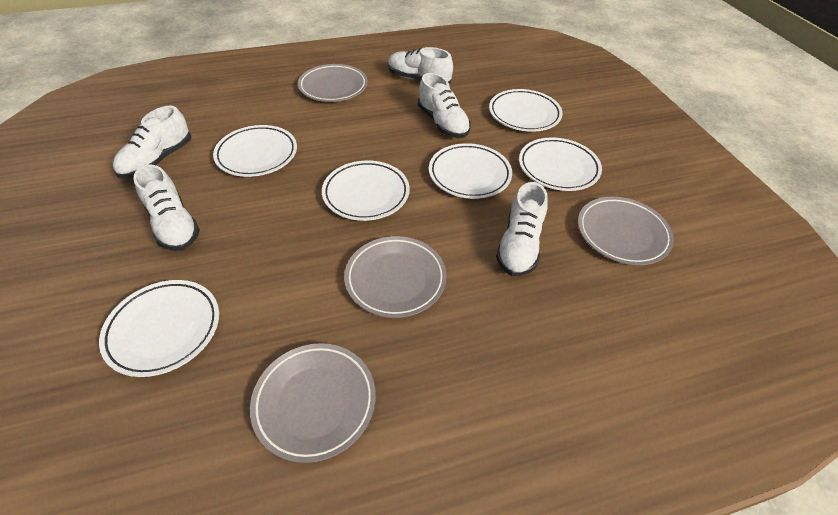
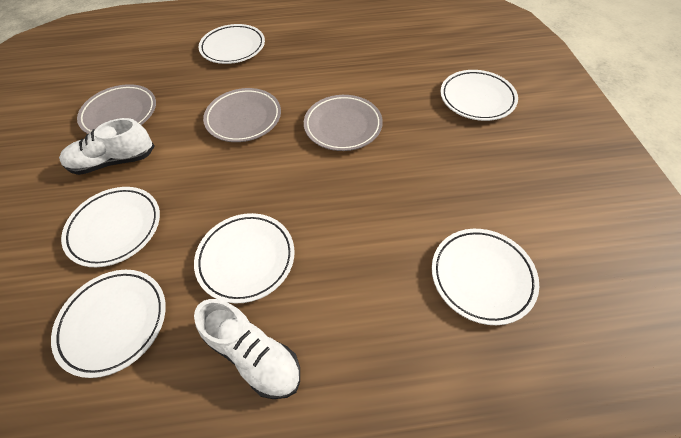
grey plate: [250,343,376,463] [298,64,368,102] [344,236,447,318] [578,197,674,265] = 4 -> [77,84,156,134] [203,88,281,142] [304,95,383,151] = 3
white shoe: [113,106,191,179] [133,165,200,251] [388,47,453,84] [418,73,471,138] [496,182,548,276] = 5 -> [59,118,154,175] [194,299,300,399] = 2

